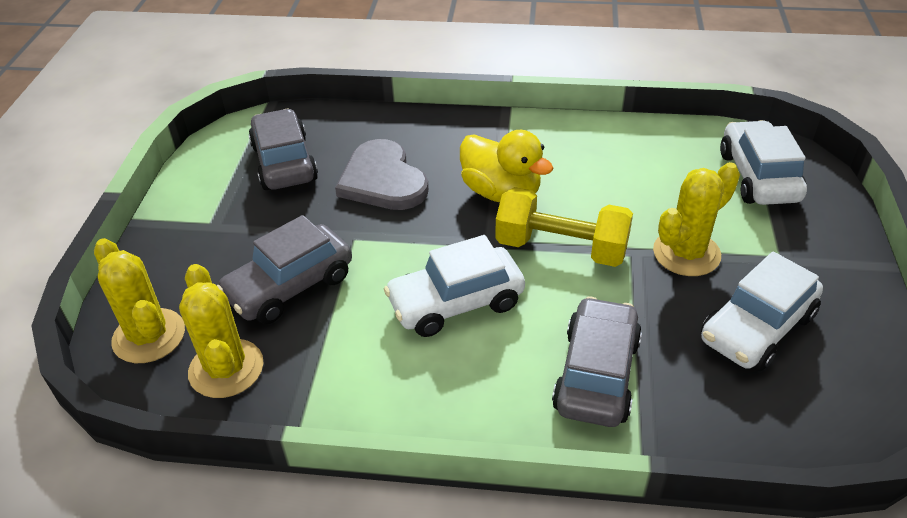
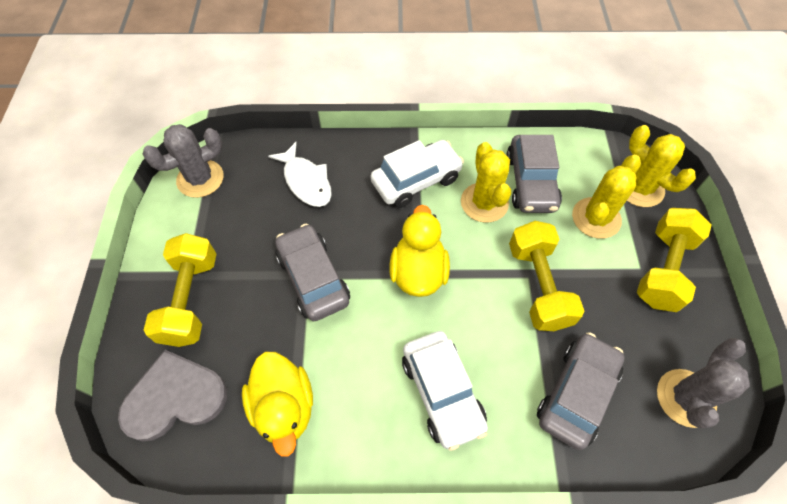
grey cactus: none = 0 -> [143,124,224,198] [657,338,750,429] = 2
white car: [384,235,525,337] [701,252,823,371] [720,120,807,205] = 3 -> [371,140,464,208] [402,331,488,451] = 2
white fish: none = 0 -> [268,142,332,207] = 1
yellow duck: [460,130,553,203] = 1 -> [242,352,313,457] [390,205,450,297] = 2
yellow dumbbell: [495,187,633,267] = 1 -> [144,233,216,347] [509,221,584,331] [637,208,712,312] = 3

